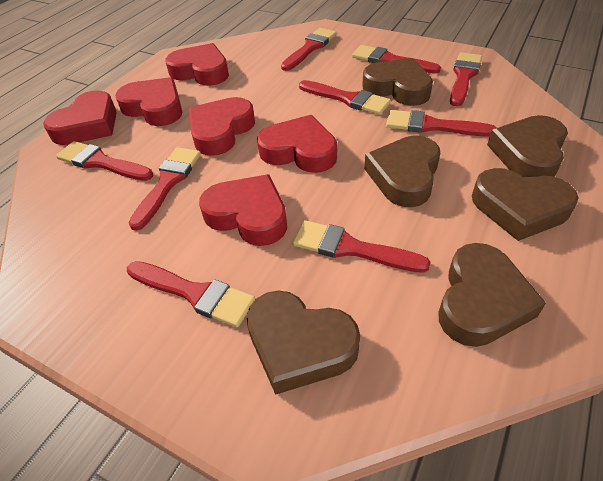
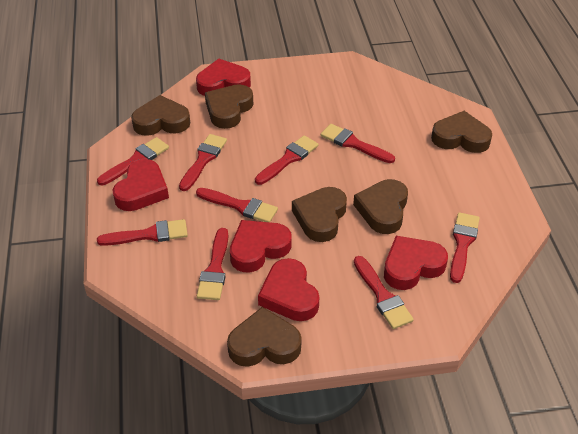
red heart: [43,90,117,145] [115,77,182,126] [165,43,229,86] [189,97,255,156] [199,174,287,246] [257,115,337,173] = 6 -> [113,159,169,211] [196,59,251,96] [230,220,292,272] [258,258,319,321] [384,236,448,290] = 5

